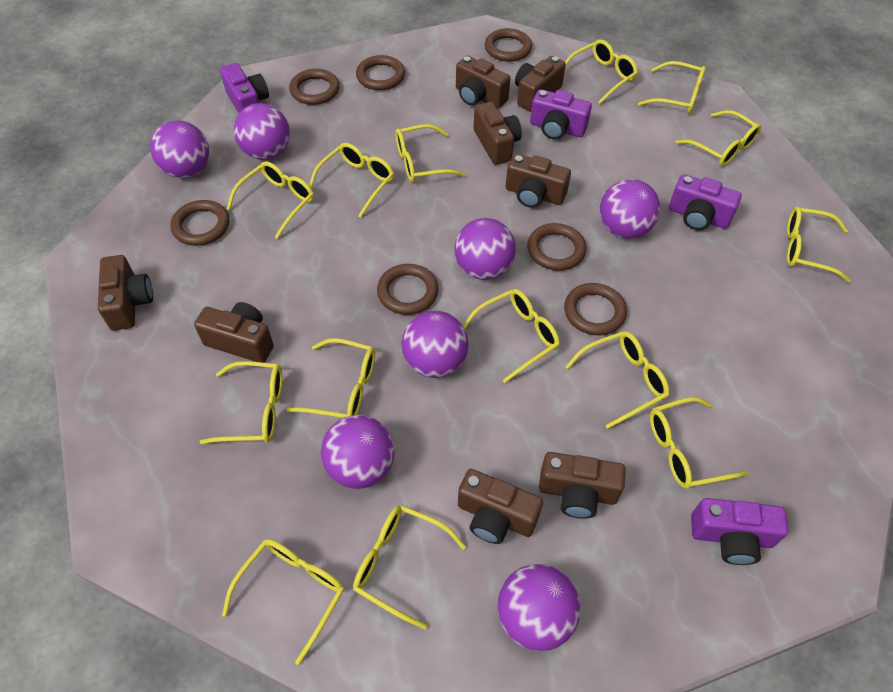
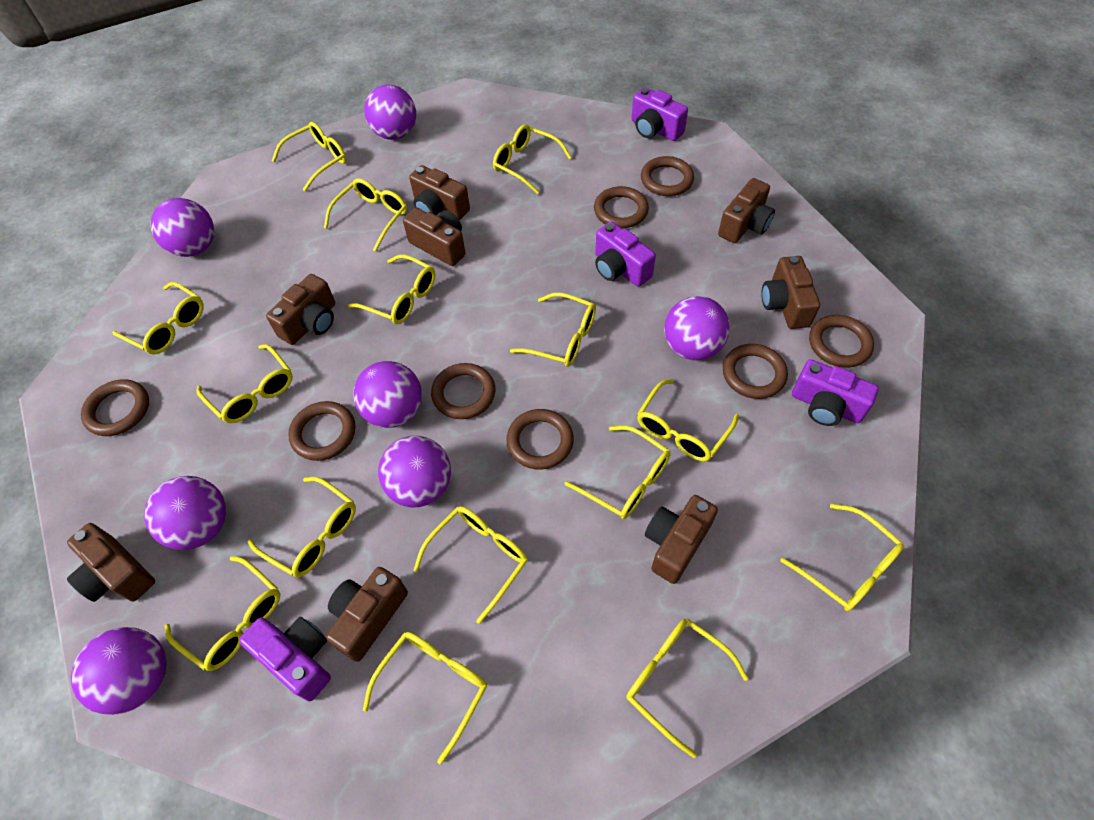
brown ring: [170,200,229,246] [289,69,340,105] [356,55,405,90] [377,264,438,315] [485,28,532,62] [527,223,586,271] [564,283,627,336] = 7 -> [81,379,149,436] [288,401,355,461] [431,363,495,419] [506,409,574,470] [594,186,649,228] [641,156,694,196] [723,344,788,399] [809,315,874,368] = 8
yellow glasses: [199,361,283,444] [222,539,344,665] [227,161,314,239] [287,338,375,418] [309,143,394,218] [353,505,466,630] [396,124,466,182] [463,289,560,383] [565,40,638,104] [565,331,669,429] [638,61,706,114] [650,397,749,489] [675,110,761,166] [787,207,851,283] = 14 -> [112,282,204,354] [165,556,280,671] [196,344,293,423] [248,477,356,577] [272,122,347,191] [324,178,407,252] [348,254,435,324] [363,632,487,764] [413,506,528,624] [493,124,572,194] [510,292,596,367] [565,426,671,519] [626,618,749,758] [637,379,739,461] [780,504,904,611] = 15

